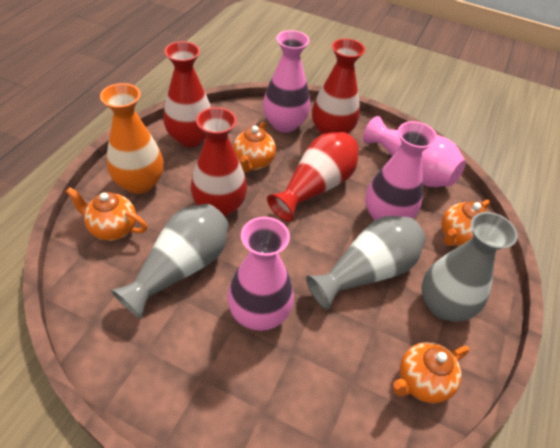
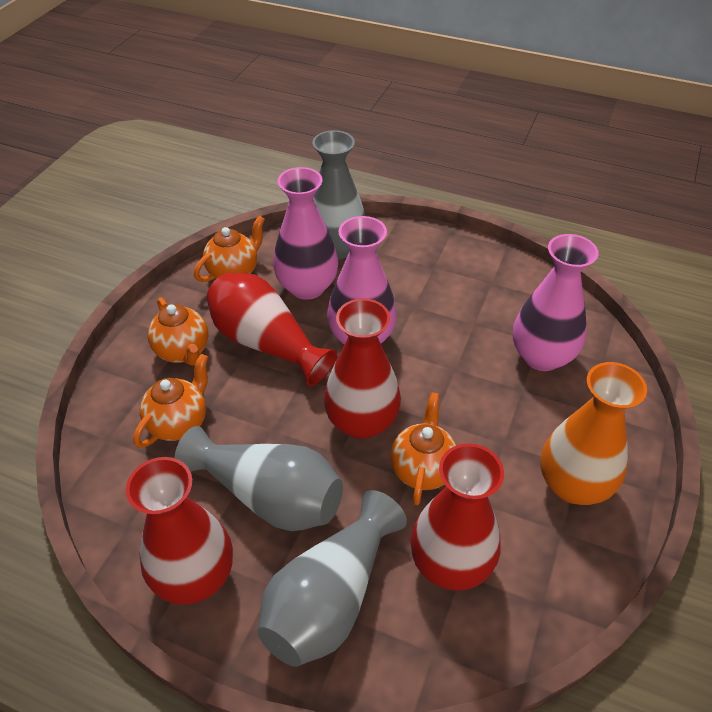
pink vase: [227,217,294,331] [263,30,310,133] [363,116,466,187] [365,121,437,221] = 4 -> [273,167,338,300] [327,216,397,345] [513,234,599,371] = 3

